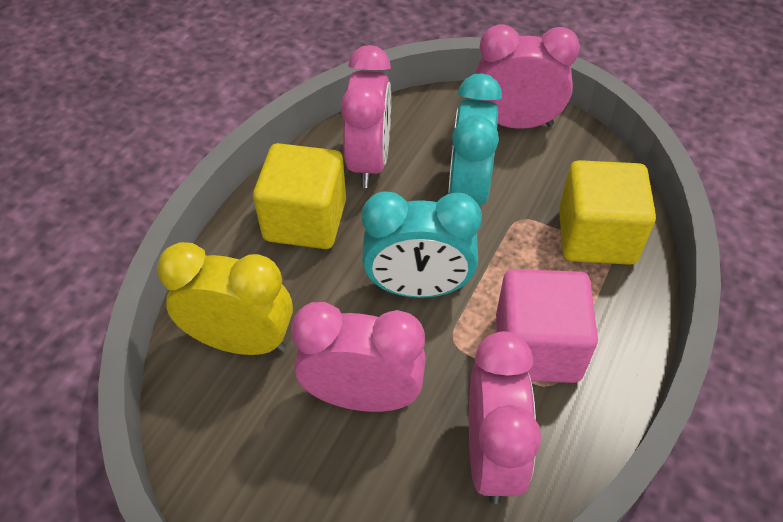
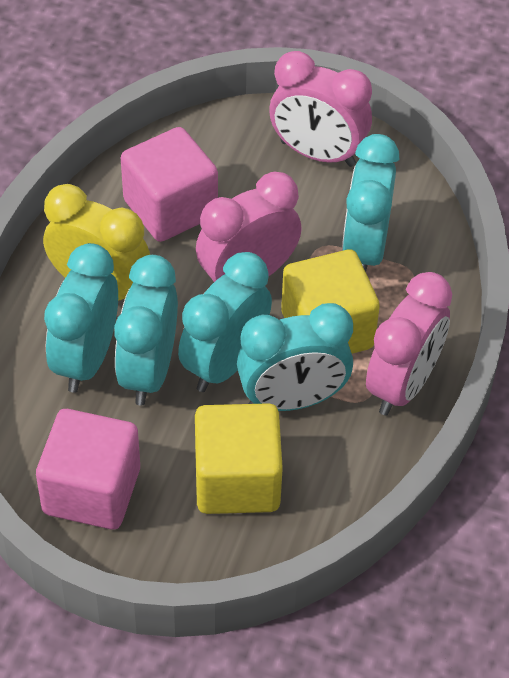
pink clock: [291,302,426,412] [341,45,391,188] [469,331,541,504] [476,24,580,129] = 4 -> [196,172,302,282] [269,51,372,167] [366,272,452,416] = 3
pink cube: [496,269,598,383] = 1 -> [36,409,140,530] [121,127,218,242] = 2
turquoise clock: [362,191,482,298] [449,73,502,205] = 2 -> [44,243,118,393] [114,255,178,405] [178,252,272,392] [237,303,353,411] [342,134,400,272] = 5

